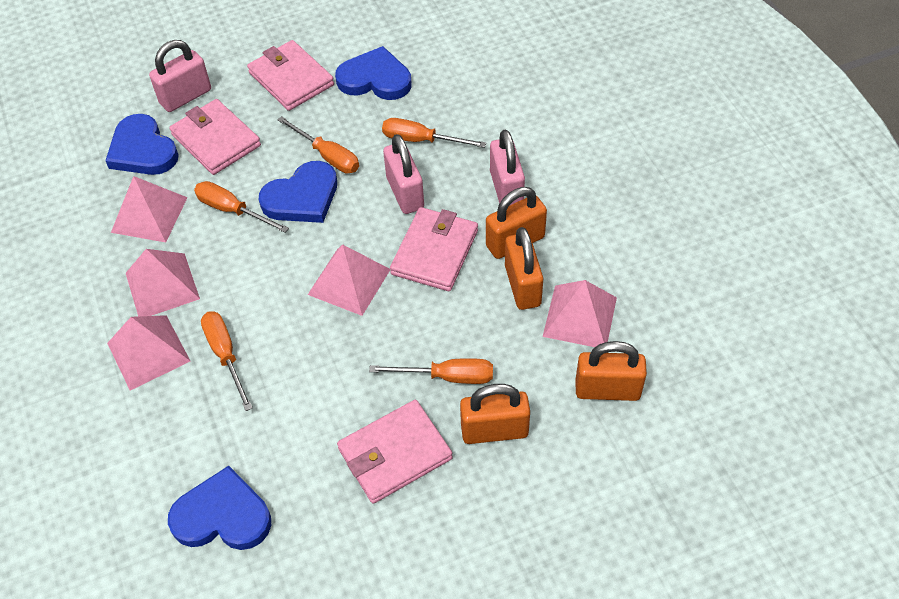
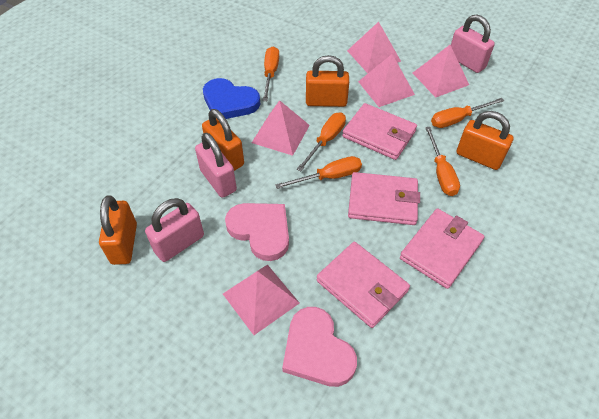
blue heart: [105,114,179,175] [168,466,271,550] [259,161,337,223] [335,46,412,100] = 4 -> [203,78,260,119] = 1
pink heart: none = 0 -> [225,203,289,261] [282,307,357,387] = 2

